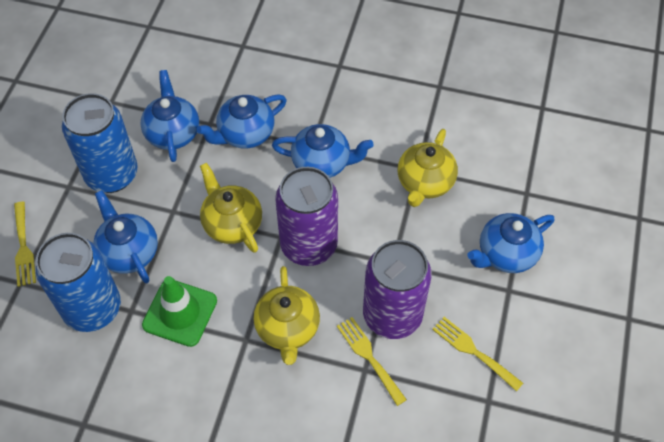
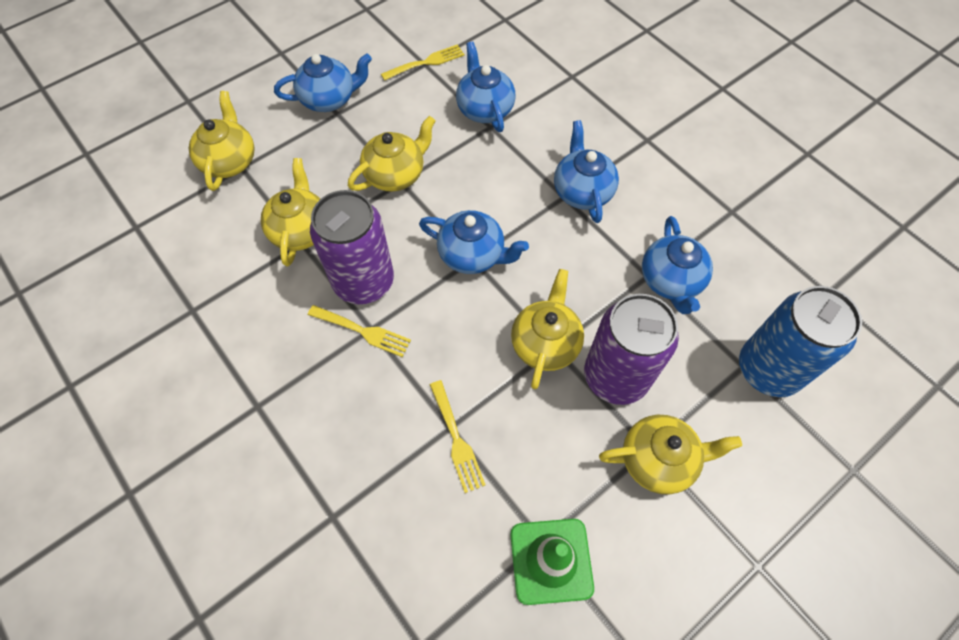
blue can: [36,233,121,332] [62,93,138,193] = 2 -> [739,286,862,397] = 1
yellow teapot: [200,163,262,253] [254,266,320,365] [398,129,458,207] = 3 -> [189,91,254,191] [261,158,320,266] [348,116,435,192] [511,269,584,389] [599,415,742,494] = 5

